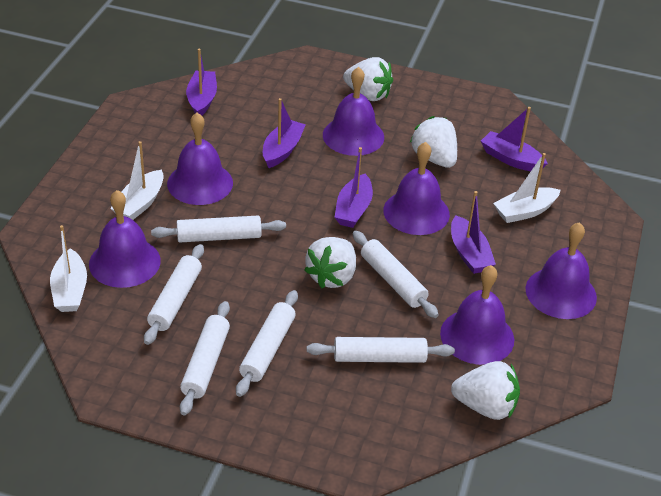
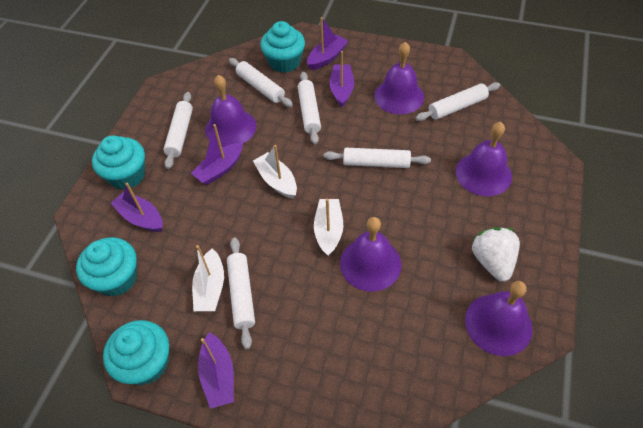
purple bell: [89,190,161,288] [167,113,233,205] [323,67,384,156] [383,142,450,235] [440,265,514,365] [526,222,597,319] = 6 -> [205,75,256,147] [340,217,402,292] [374,42,424,114] [456,122,512,196] [465,281,533,356] = 5
turquoise cupcake: none = 0 -> [76,237,137,296] [92,135,145,190] [103,320,169,385] [260,21,305,73] = 4
white strawberry: [304,237,356,289] [343,57,393,101] [410,116,457,168] [451,361,520,420] = 4 -> [472,227,520,282] = 1

